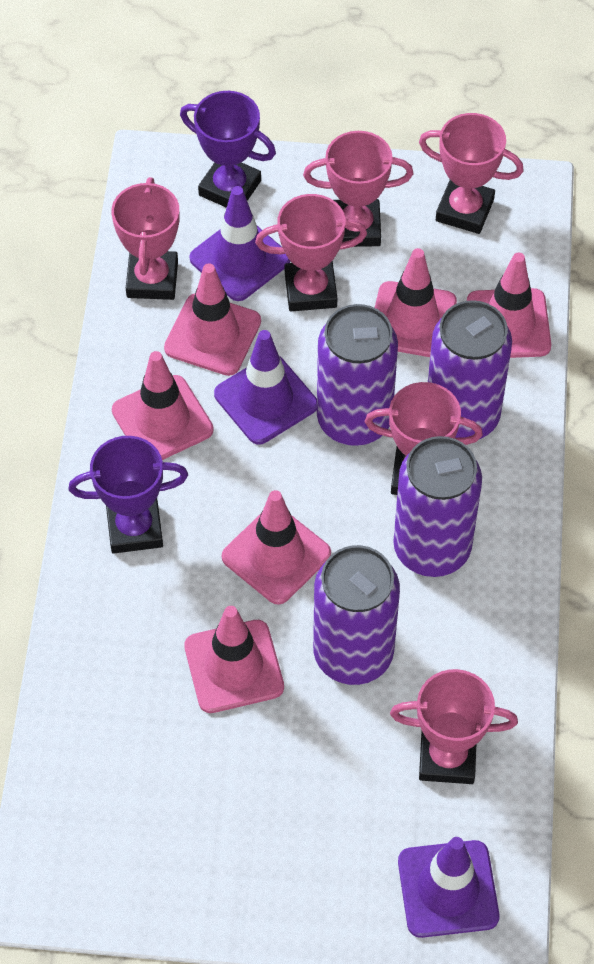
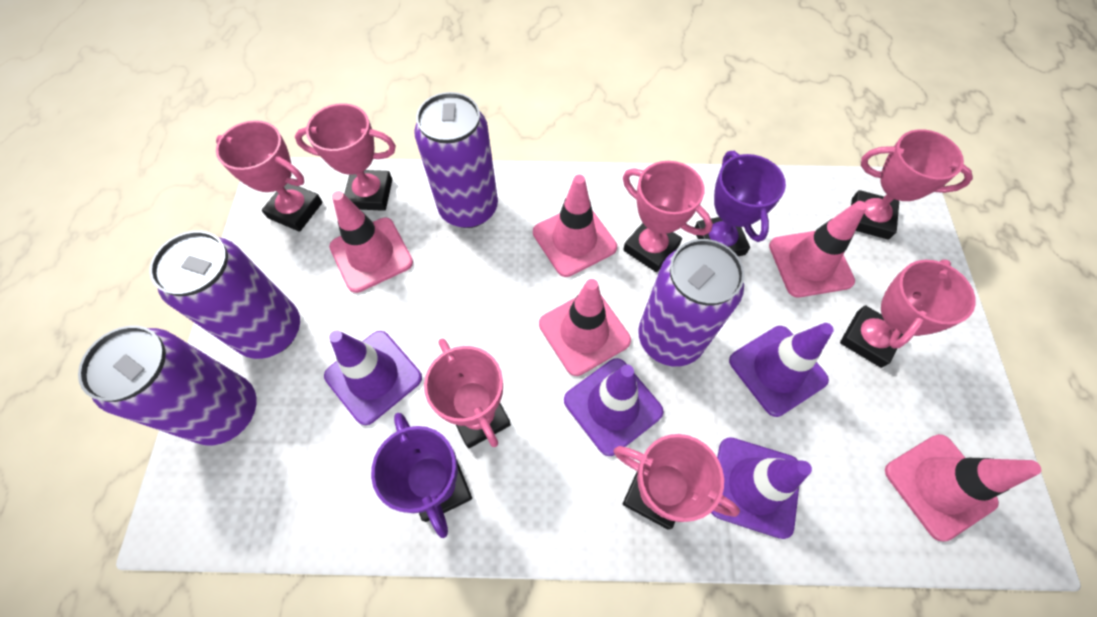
pink traffic cone: [112,351,214,460] [164,263,261,376] [184,606,284,713] [222,490,331,605] [375,248,457,357] [467,253,551,358] = 6 -> [329,191,413,293] [533,175,617,277] [539,279,631,376] [769,201,867,297] [885,434,1041,541] = 5
pink trophy: [111,177,179,300] [255,194,367,311] [303,131,413,247] [365,382,483,495] [390,669,518,784] [419,113,524,234] = 6 -> [216,120,323,232] [295,103,396,211] [424,339,511,448] [613,434,740,530] [623,161,713,272] [840,259,976,368] [851,129,973,240] = 7
purple traffic cone: [190,186,290,301] [214,330,317,445] [398,837,499,938] = 3 -> [324,330,422,425] [564,358,664,456] [711,437,812,539] [729,323,834,417] = 4

